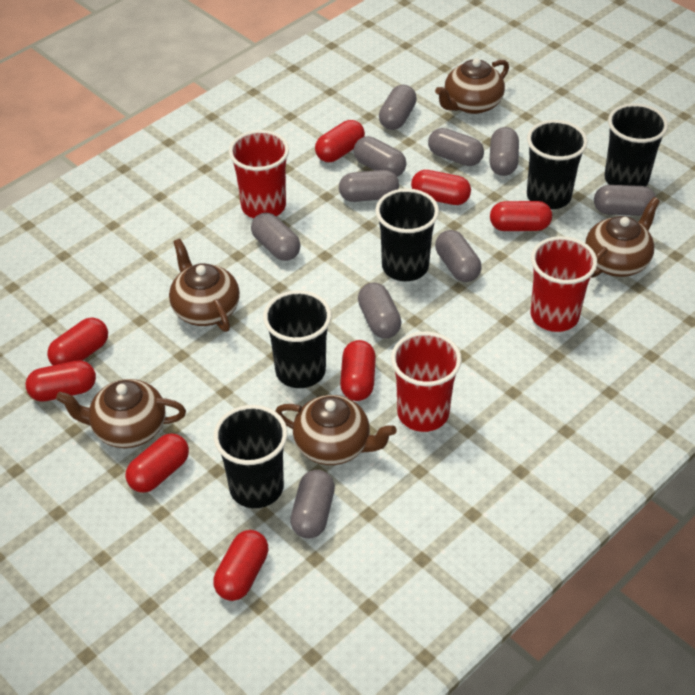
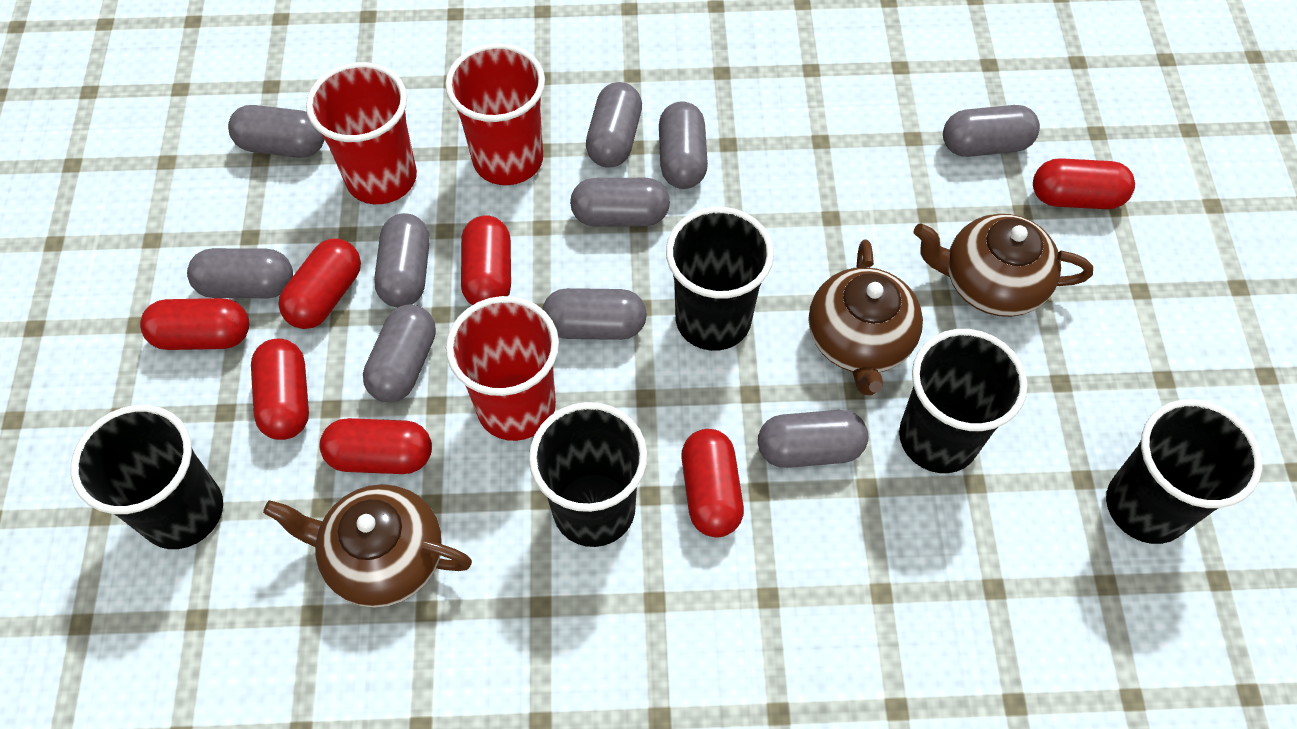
brown teapot: [56,379,186,448] [169,239,240,332] [275,395,397,465] [435,58,509,114] [585,197,660,278] = 5 -> [263,484,472,608] [809,240,923,395] [914,214,1093,317] = 3
red capsule: [25,360,96,402] [47,317,108,365] [126,433,189,493] [213,530,268,601] [315,120,365,162] [340,340,376,401] [411,170,471,205] [490,201,552,231] = 8 -> [140,298,249,350] [251,339,309,440] [278,238,361,329] [320,418,432,474] [461,215,511,305] [681,429,744,538] [1033,158,1135,209] = 7

